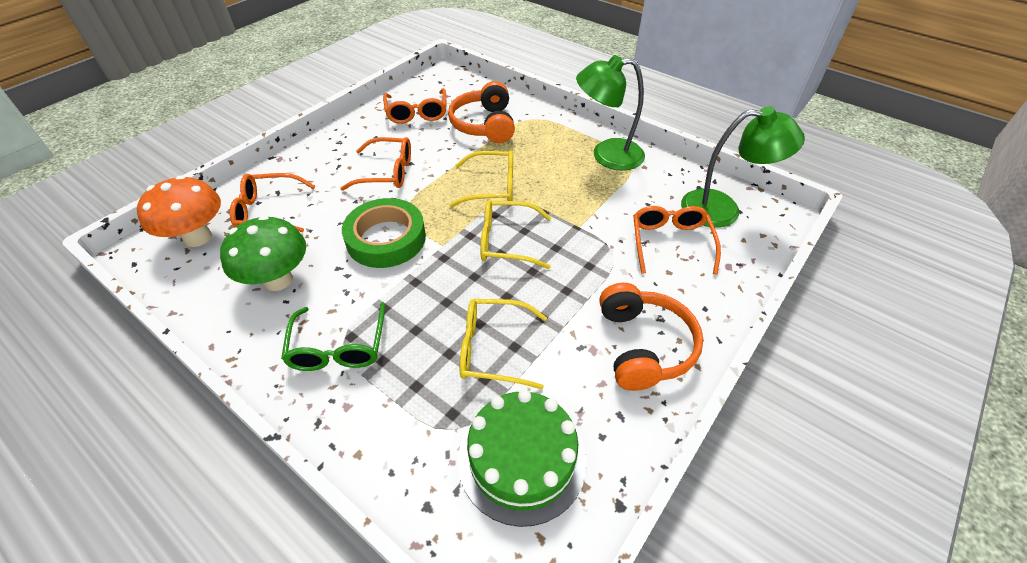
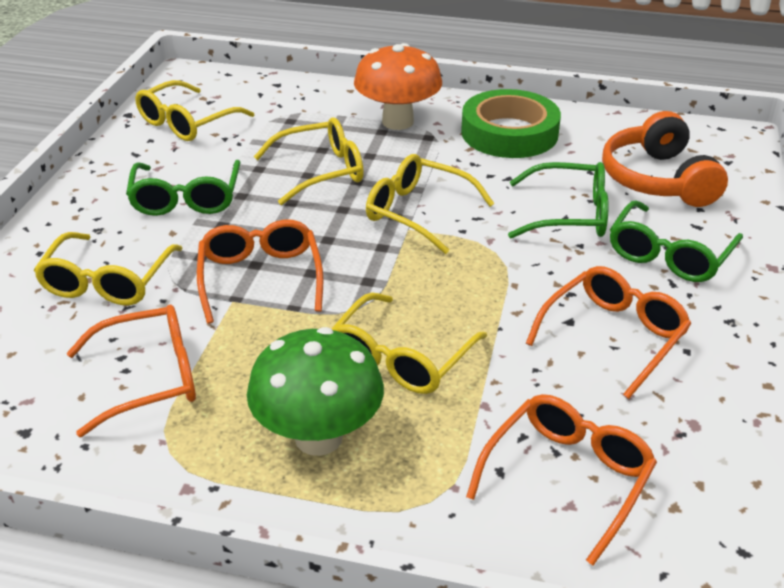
green cake: [458,390,587,527] = 1 -> none = 0
green glasses: [281,302,385,371] = 1 -> [126,160,240,216] [508,162,609,238] [610,200,743,282] = 3
green lamp: [576,55,645,171] [681,106,805,227] = 2 -> none = 0
orange headphones: [448,81,515,143] [599,283,704,391] = 2 -> [602,111,728,207] = 1
yellow glasses: [450,150,513,207] [459,299,547,389] [480,200,552,269] = 3 -> [34,232,183,305] [135,80,254,141] [254,117,364,205] [331,292,487,394] [366,154,495,254] = 5

